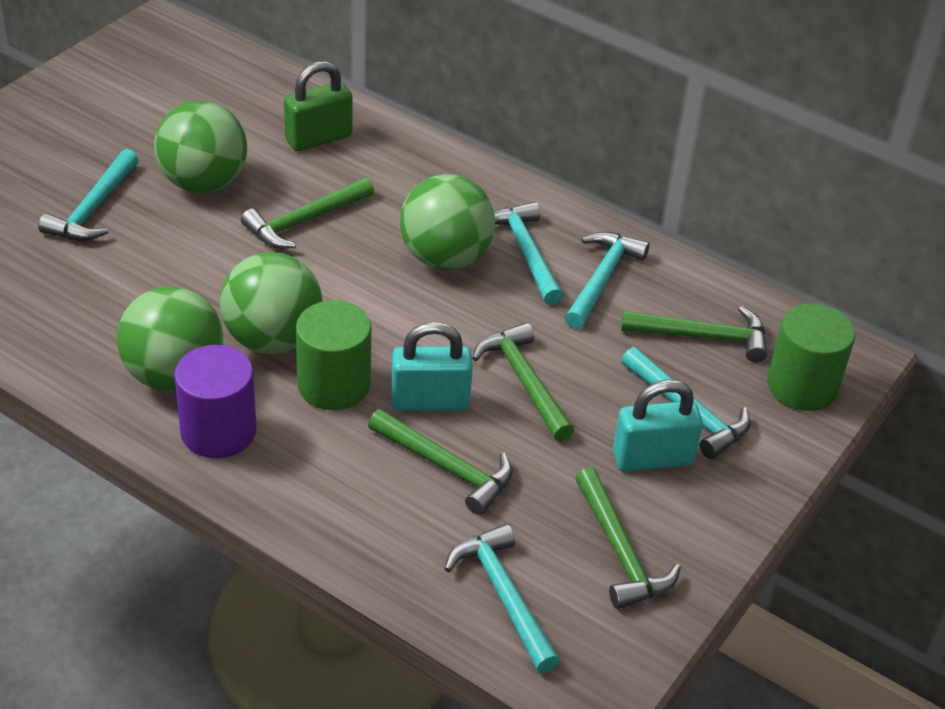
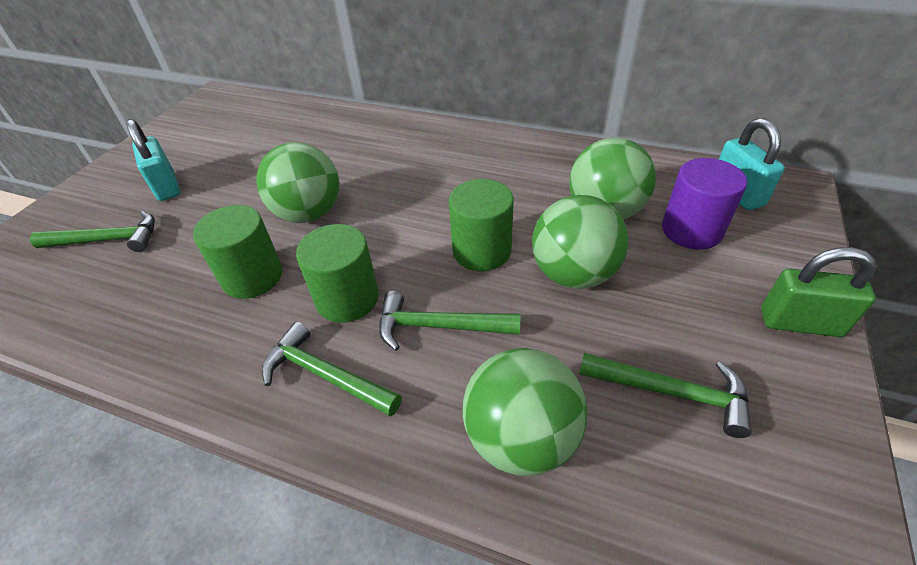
green cylinder: [296,300,371,410] [767,303,855,411] = 2 -> [193,205,283,299] [296,224,379,323] [449,179,514,271] = 3
green hammer: [241,177,374,249] [368,409,513,515] [472,322,574,441] [575,467,681,609] [621,306,767,362] = 5 -> [30,211,155,252] [262,322,402,417] [379,291,521,351] [579,353,752,438] = 4
turquoise hammer: [38,149,139,241] [444,524,560,673] [494,202,563,305] [565,232,650,329] [621,347,751,459] = 5 -> none = 0

